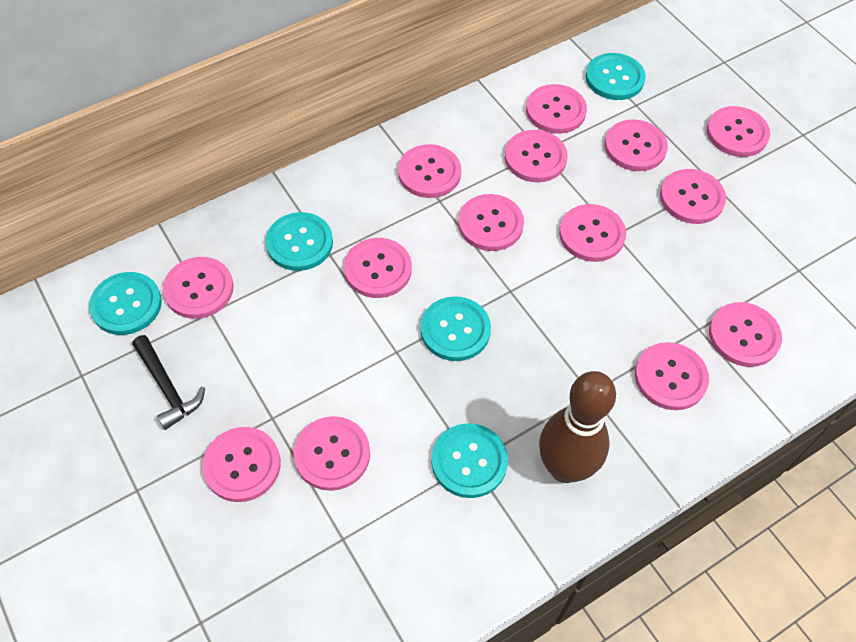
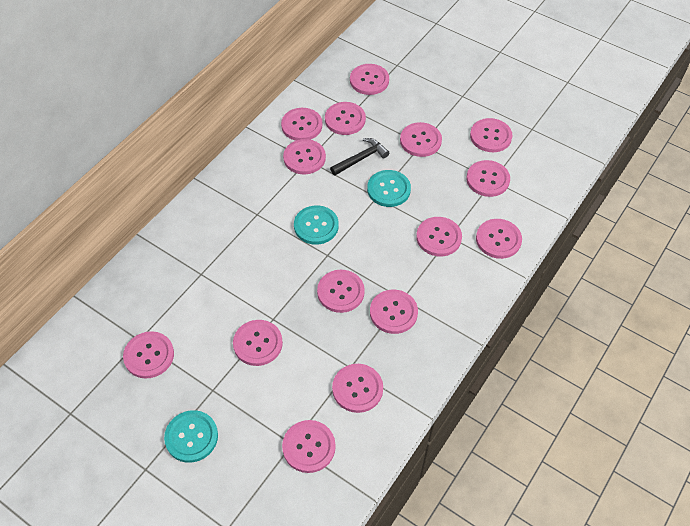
brown bowling pin: [539,371,616,483] = 1 -> none = 0
pink button: [163,257,234,319] [202,427,281,502] [293,416,370,491] [344,238,412,298] [398,144,461,198] [458,194,524,251] [505,130,568,182] [526,84,587,134] [559,204,626,262] [605,119,668,171] [635,342,709,410] [660,169,726,224] [707,106,770,157] [709,302,782,367] = 14 -> [123,331,174,378] [233,320,283,366] [281,108,322,141] [282,420,336,473] [283,139,326,174] [317,270,365,313] [325,102,366,135] [332,364,383,413] [350,64,389,95] [370,290,418,334] [400,122,442,157] [416,217,462,256] [466,160,510,197] [470,118,512,152] [476,219,522,259] = 15
turquoise button: [89,272,162,335] [265,212,333,271] [420,296,491,361] [431,423,508,498] [585,53,646,100] = 5 -> [164,410,218,463] [294,205,339,245] [367,170,411,207] = 3

